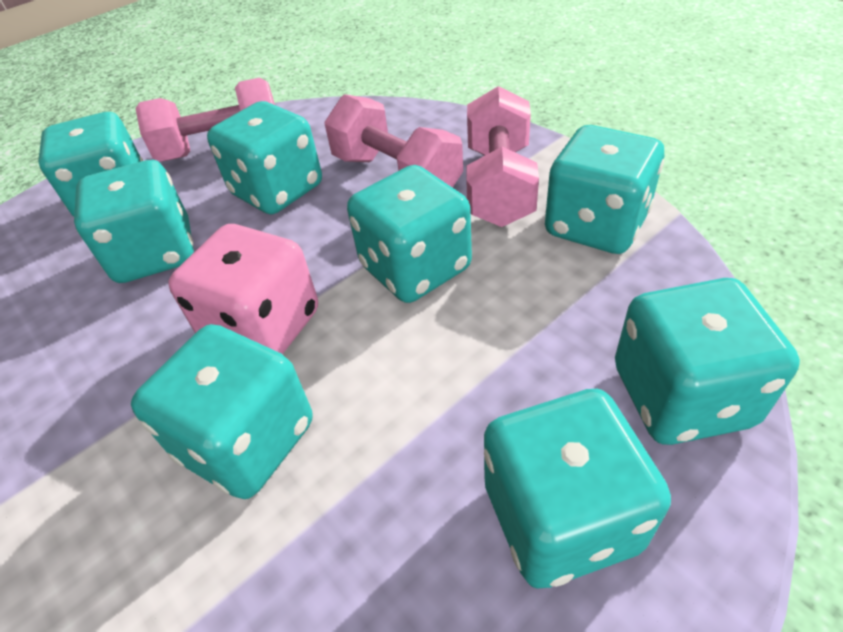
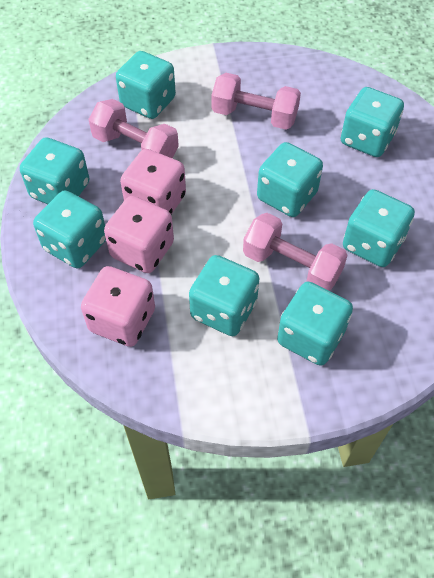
pink dice: [168,224,318,354] = 1 -> [81,266,155,347] [104,196,174,273] [120,149,186,215] = 3

